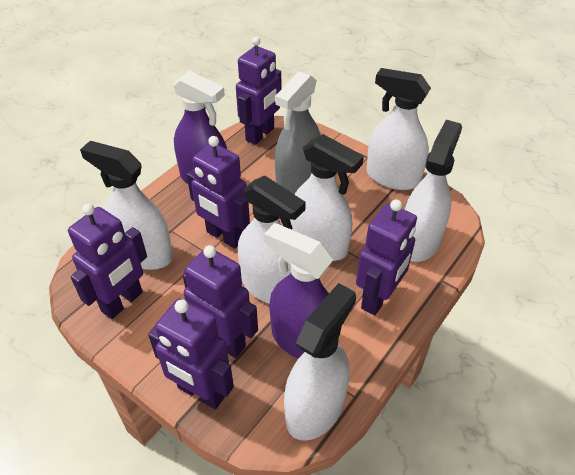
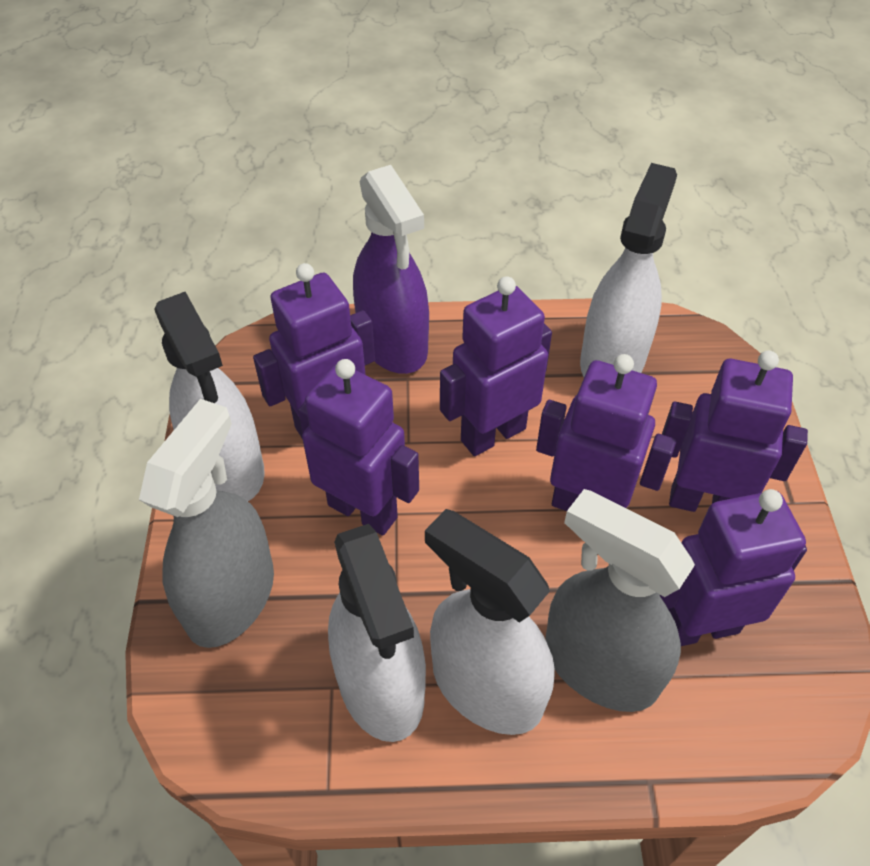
grey spray bottle: [275,71,320,195] = 1 -> [139,399,274,648] [545,489,695,712] = 2
purple spray bottle: [173,71,227,184] [264,223,333,359] = 2 -> [353,165,429,374] = 1
white spray bottle: [80,141,173,270] [238,175,306,304] [284,283,356,441] [291,134,364,261] [367,68,431,190] [405,120,462,262] = 6 -> [154,292,265,501] [328,524,426,742] [425,509,554,735] [580,163,677,377] = 4

